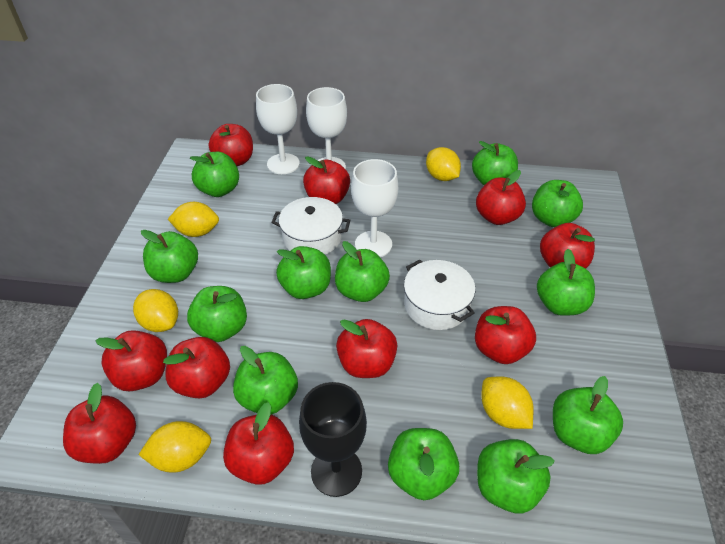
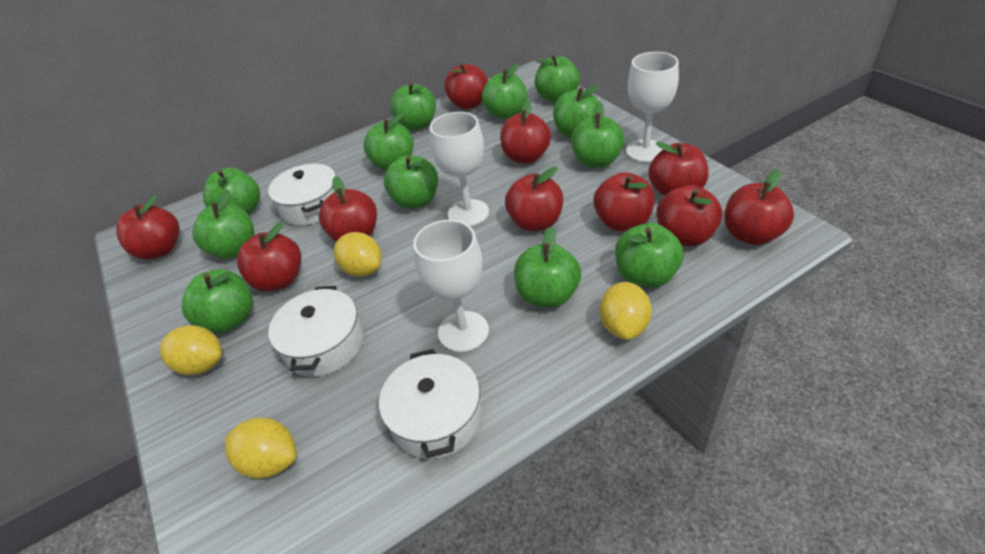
black goblet: [299,382,367,497] = 1 -> none = 0
white pot: [271,197,351,255] [404,259,476,330] = 2 -> [268,164,336,225] [268,286,363,377] [379,349,482,459] = 3
yellow lemon: [133,289,178,332] [138,421,211,473] [168,202,219,237] [426,147,461,181] [481,376,533,429] = 5 -> [160,325,222,375] [225,418,296,479] [334,232,382,277] [599,282,652,340] = 4

